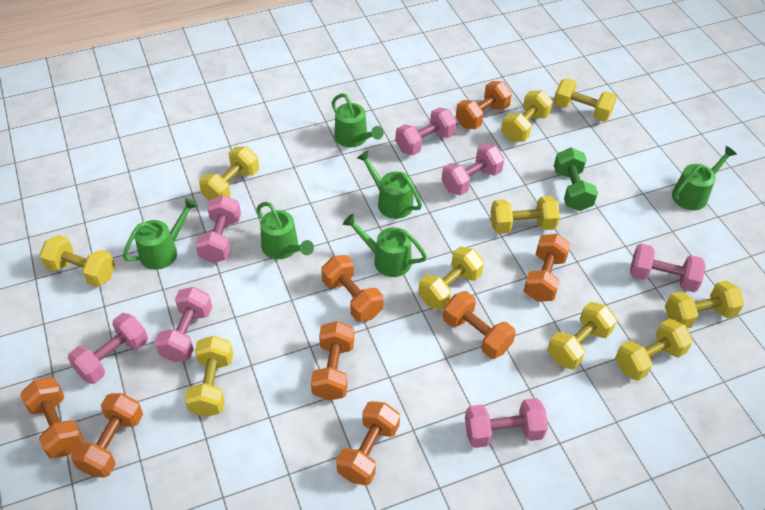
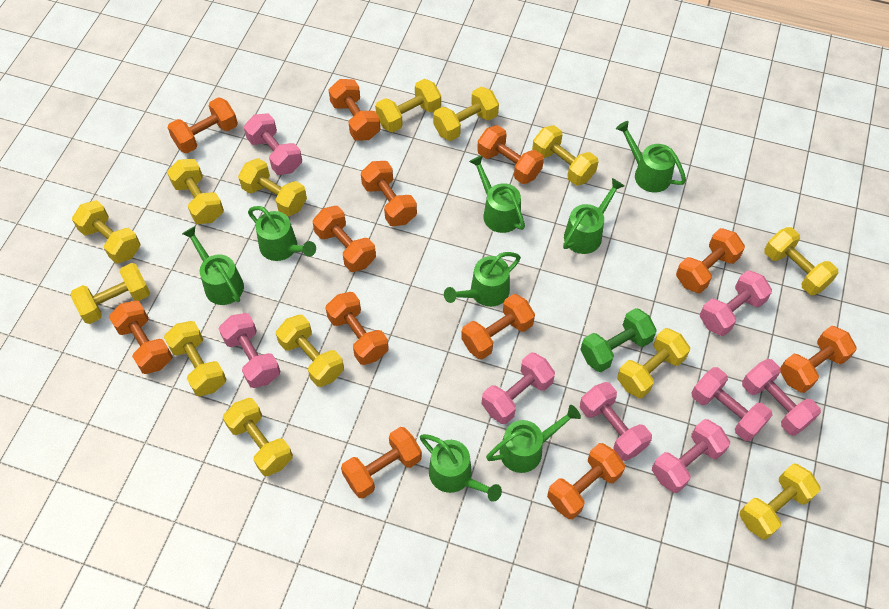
green watering can: [123,198,198,270] [257,202,314,259] [331,93,383,147] [343,214,427,277] [357,151,422,219] [672,146,737,211] = 6 -> [182,226,244,305] [248,206,316,261] [420,434,502,502] [444,252,521,307] [469,155,525,233] [486,405,581,473] [563,178,624,254] [616,121,686,192] = 8
orange dumbbell: [20,377,84,459] [71,393,143,478] [311,321,354,401] [321,255,383,322] [336,401,400,486] [443,291,516,359] [456,81,512,129] [524,234,571,302] = 8 -> [109,301,173,374] [167,97,238,153] [313,206,376,272] [326,292,389,365] [329,79,380,140] [341,427,422,499] [361,161,417,226] [461,294,535,360] [477,125,544,184] [547,443,625,519] [676,228,745,293] [780,326,857,393] = 12
pink dumbbell: [68,313,148,384] [154,287,212,362] [195,195,241,263] [395,108,457,155] [442,144,504,195] [465,398,548,448] [630,243,706,292] = 7 -> [219,313,280,388] [244,113,302,175] [482,353,555,424] [580,382,652,461] [652,419,730,493] [691,367,772,441] [700,270,772,336] [742,359,821,436] = 8
yellow dumbbell: [39,235,115,287] [185,336,233,417] [199,146,259,200] [418,246,484,310] [491,196,560,234] [501,90,553,142] [548,302,617,369] [554,78,617,122] [615,318,693,381] [665,280,744,329] = 10 -> [70,263,150,324] [72,200,140,263] [164,321,227,396] [167,159,224,224] [223,398,293,476] [238,158,307,217] [276,315,344,387] [375,79,441,132] [433,87,499,141] [532,125,598,186] [617,328,690,398] [740,464,821,540] [764,227,838,295] = 13

